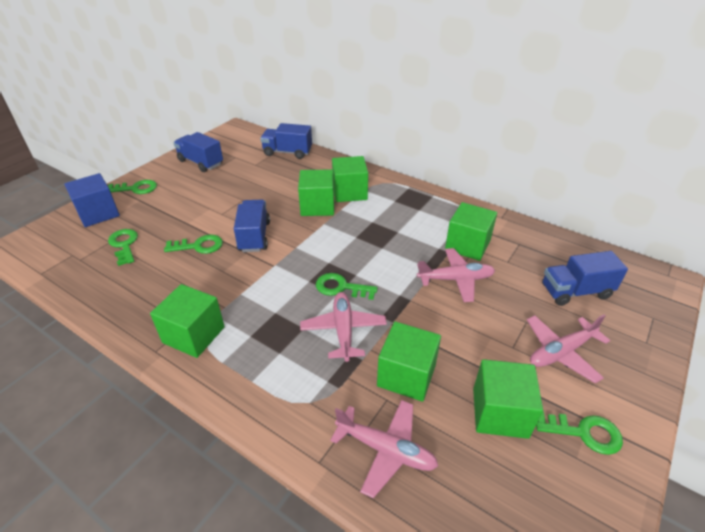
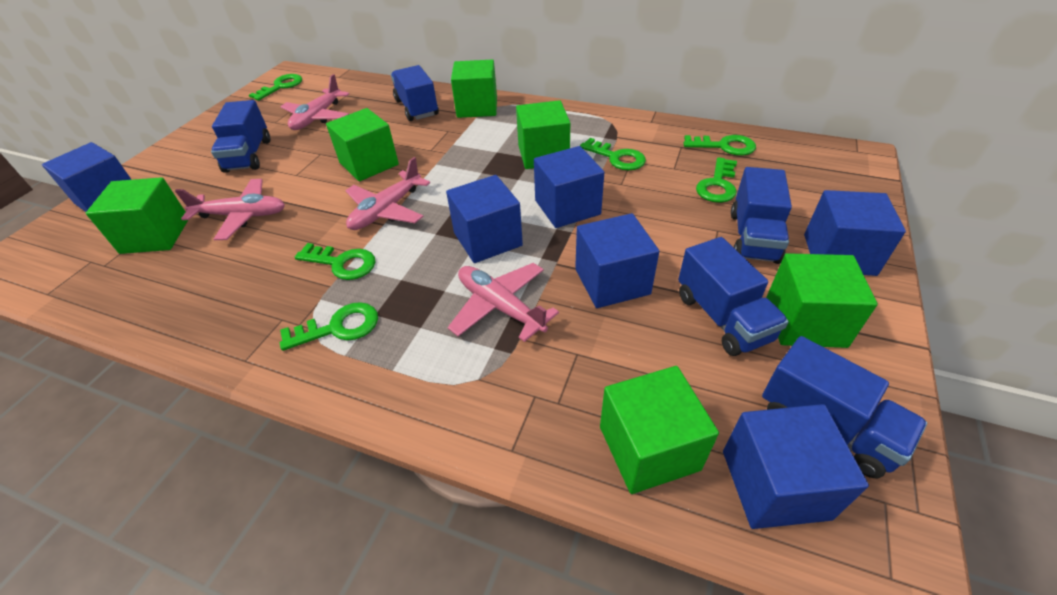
blue cube: [64,173,120,227] = 1 -> [42,142,132,212] [446,175,523,263] [534,146,604,228] [575,213,659,308] [723,404,869,529] [804,190,906,276] = 6
blue truck: [174,132,223,172] [234,200,270,252] [260,123,312,159] [542,251,628,306] = 4 -> [211,100,271,173] [391,65,439,121] [678,237,789,356] [731,167,792,264] [762,336,927,478] = 5
green key: [108,180,157,194] [108,229,138,266] [164,234,223,254] [316,273,378,300] [536,411,623,455] = 5 -> [249,74,302,100] [280,302,378,351] [295,243,375,280] [580,138,646,171] [684,135,756,156] [696,157,737,203] = 6

